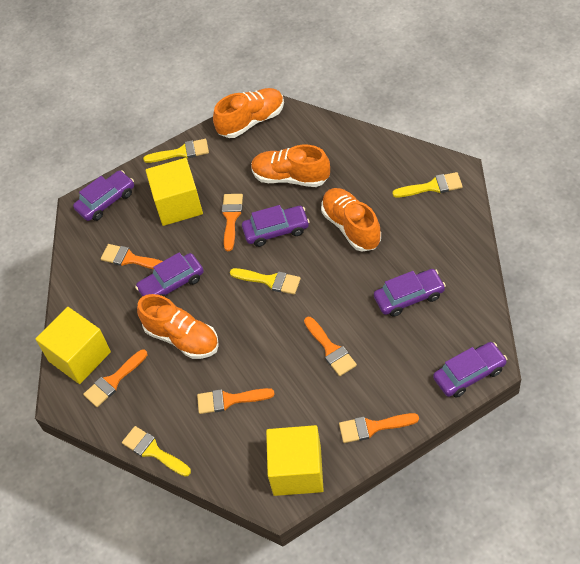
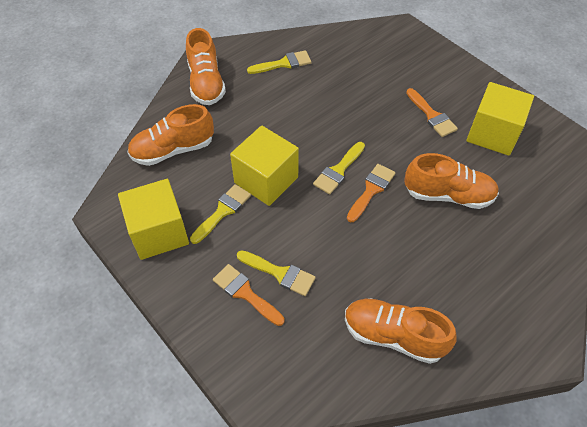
orange brush: [83,349,147,407] [101,244,163,269] [197,388,275,414] [222,194,243,251] [304,317,357,376] [339,413,419,443] = 6 -> [213,264,284,326] [347,164,396,222] [406,88,458,137] = 3
purple car: [73,170,134,221] [135,252,204,297] [242,205,310,247] [374,269,446,317] [433,342,507,398] = 5 -> none = 0

